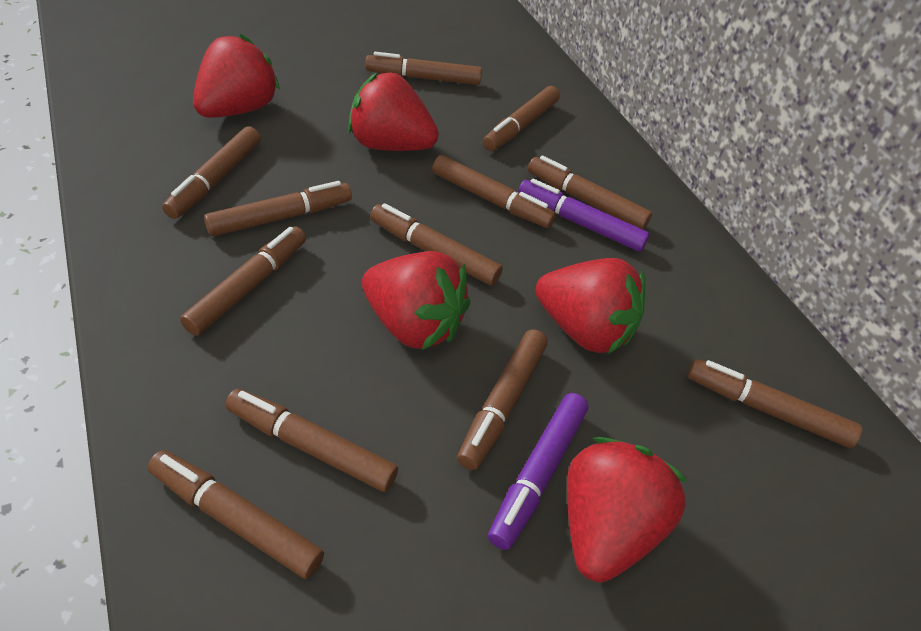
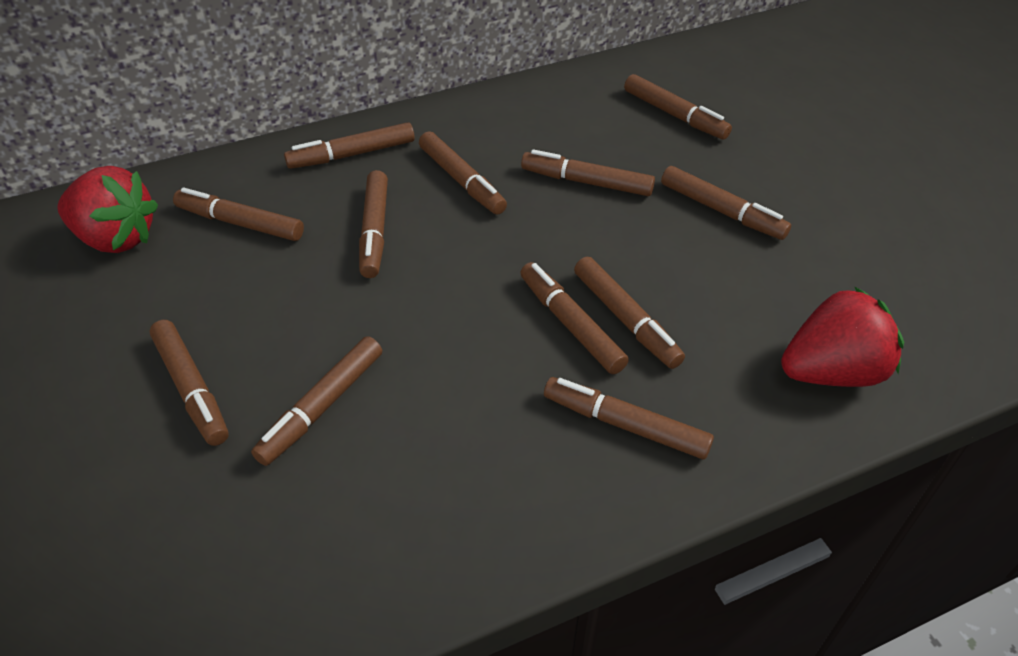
purple marker: [488,393,588,550] [518,179,650,252] = 2 -> none = 0
red strawberry: [193,34,280,118] [348,72,439,151] [362,251,470,350] [535,258,646,355] [567,437,688,583] = 5 -> [57,166,158,253] [781,286,904,387] = 2

